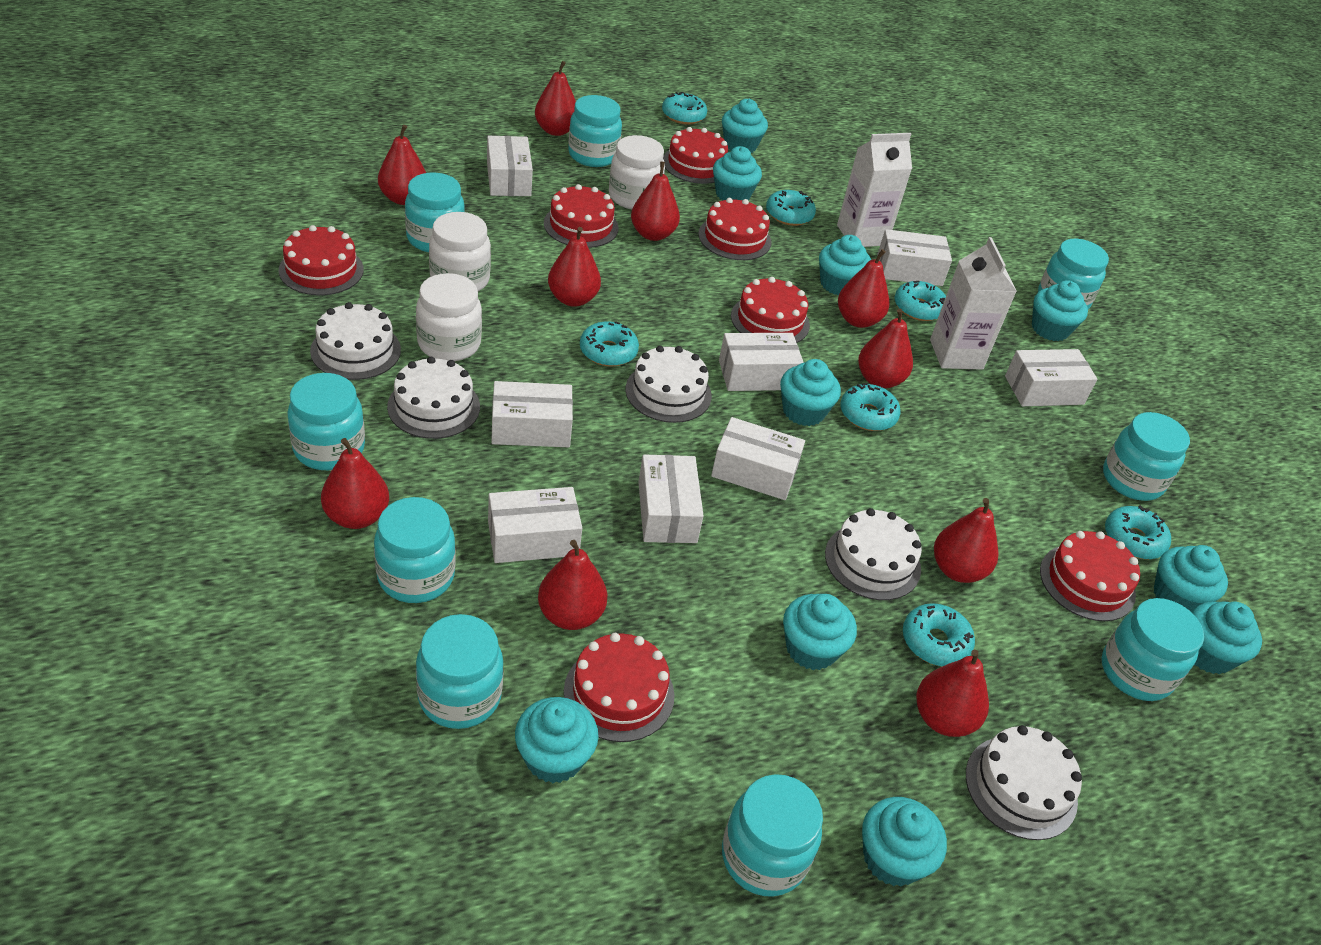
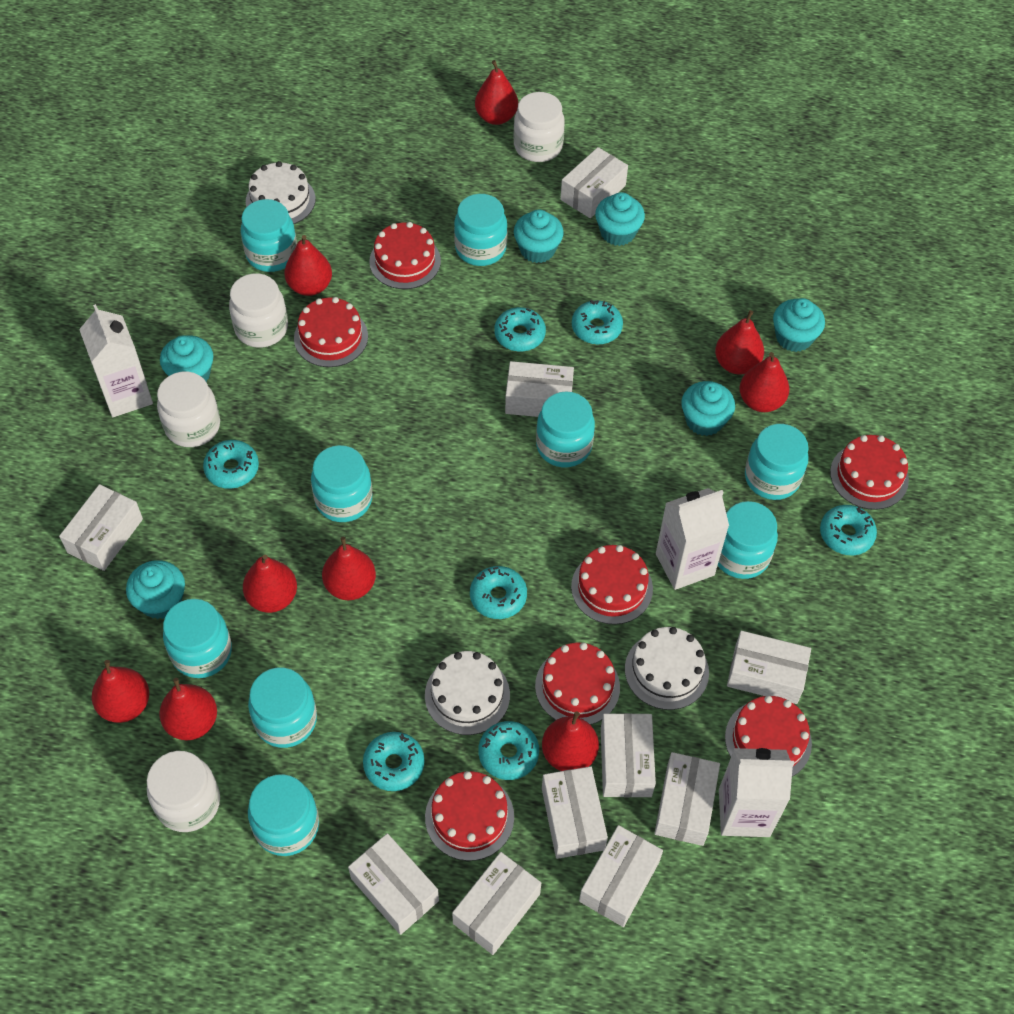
red pear: [321,438,389,529] [378,125,426,205] [535,61,576,136] [538,540,608,630] [548,227,601,307] [631,162,680,241] [838,249,889,328] [858,308,913,388] [916,650,989,737] [934,498,998,583] = 10 -> [92,660,149,723] [159,678,217,740] [243,554,297,613] [285,235,332,296] [322,537,376,600] [475,60,518,125] [542,712,599,771] [715,310,764,374] [739,352,789,412] = 9
turquoise cupcake: [515,697,599,783] [713,146,762,201] [722,99,768,153] [780,359,841,426] [783,594,857,670] [819,235,871,295] [862,797,947,886] [1032,280,1088,341] [1154,545,1228,612] [1192,601,1262,674] = 10 -> [126,560,185,619] [160,335,213,382] [514,209,564,263] [595,192,645,246] [681,381,735,436] [773,298,825,352] = 6
white box: [487,136,533,196] [488,487,582,563] [491,381,573,447] [638,454,704,543] [711,417,805,500] [719,333,804,391] [877,229,952,286] [1005,349,1097,406] = 8 -> [59,484,143,571] [348,833,439,935] [452,852,541,955] [505,361,574,417] [542,766,608,859] [560,147,628,218] [579,825,663,927] [601,713,656,797] [654,752,720,846] [727,631,811,704] = 10
white cake: [310,302,401,380] [387,357,480,439] [626,346,712,423] [825,508,922,600] [966,725,1082,840] = 5 -> [246,161,316,224] [425,651,510,735] [625,627,709,710] = 3
white carton: [837,133,912,247] [930,237,1017,370] = 2 -> [79,304,153,417] [656,488,729,590] [719,748,794,837] = 3
white jar: [416,273,482,361] [429,212,491,291] [609,135,665,209] = 3 -> [147,751,220,832] [157,372,220,447] [229,273,288,348] [514,92,565,162] = 4

